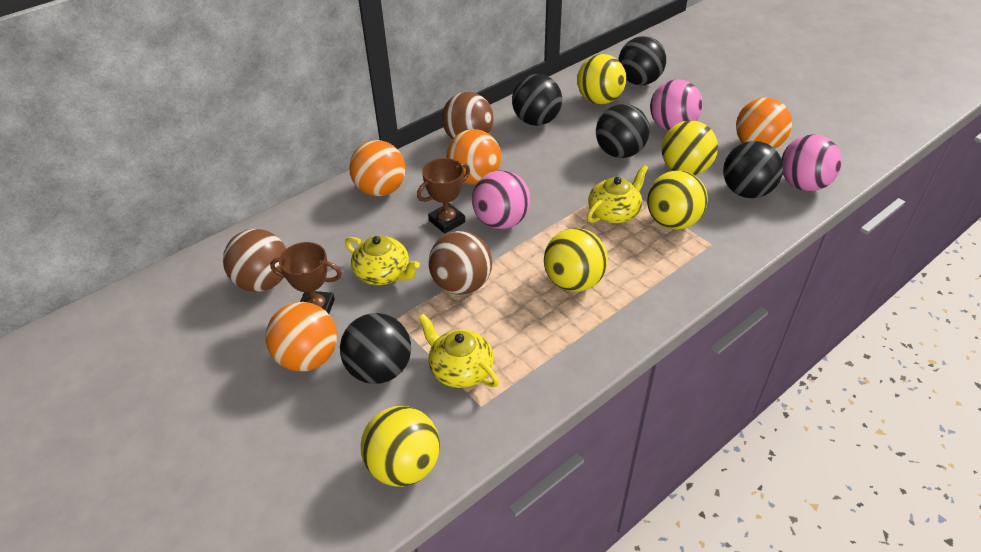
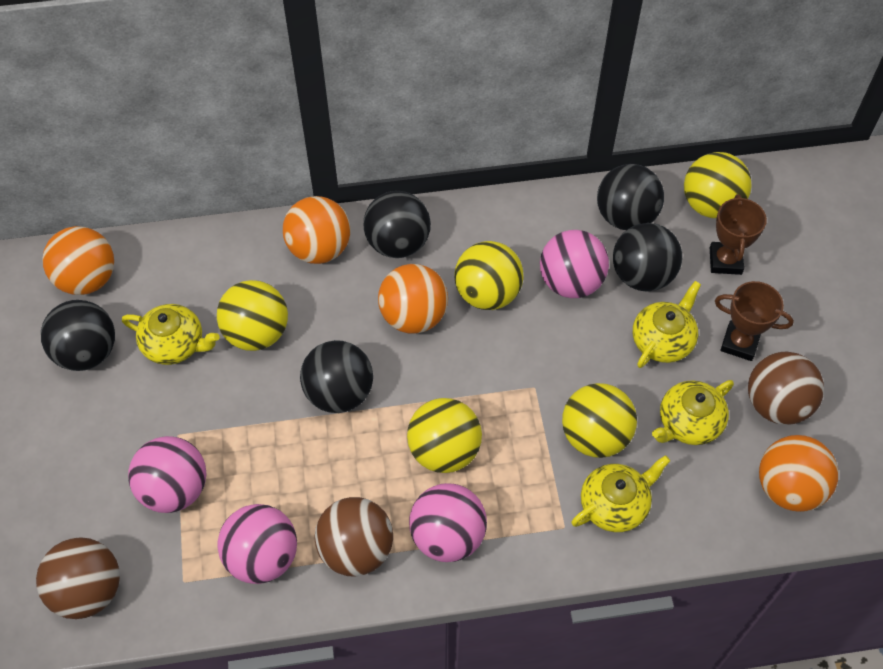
pink ball: [472,170,530,229] [650,79,703,131] [781,134,842,191] = 3 -> [128,436,207,513] [217,504,297,584] [409,483,487,562] [540,230,609,298] = 4
yellow teapot: [345,235,420,285] [418,314,499,388] [587,165,648,223] = 3 -> [122,304,220,365] [571,455,670,532] [633,281,701,368] [652,380,734,445] = 4

